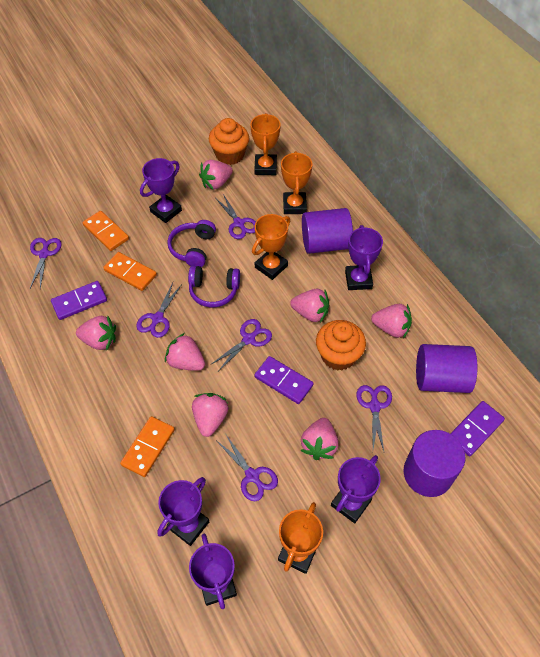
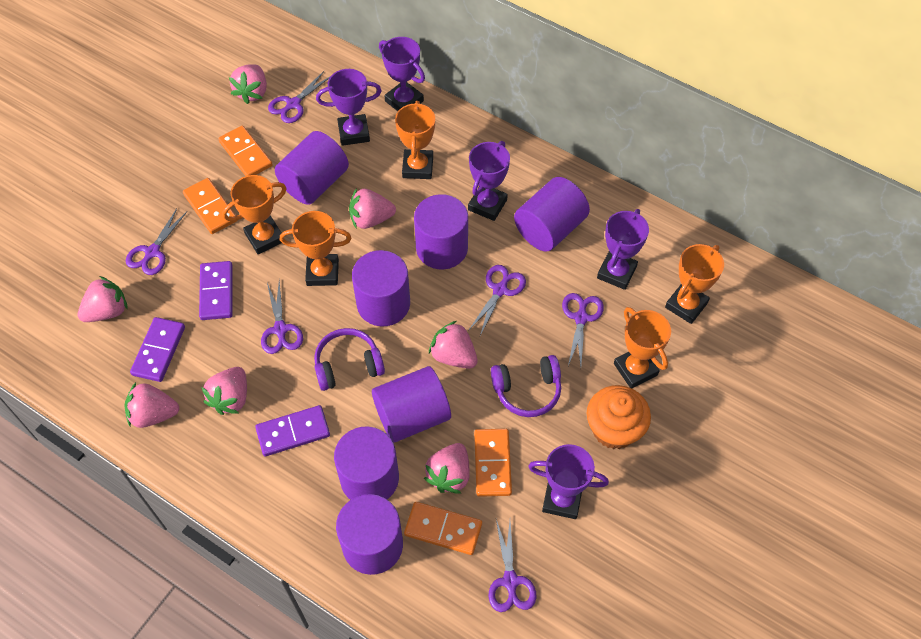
orange cupcake: [209,118,249,165] [316,320,366,371] = 2 -> [587,385,651,449] = 1
orange domino: [82,211,129,251] [103,252,157,291] [120,416,175,477] = 3 -> [183,178,237,234] [218,126,273,176] [404,502,482,555] [474,429,512,497] = 4
orange trophy: [250,113,281,175] [252,214,290,280] [278,502,323,574] [281,151,312,214] = 4 -> [222,175,287,254] [280,211,351,286] [395,101,435,179] [614,307,671,388] [665,244,724,324] = 5
purple cylinder: [302,208,353,254] [404,430,465,497] [416,344,478,393] = 3 -> [275,131,349,205] [334,427,399,500] [336,494,403,575] [352,250,410,326] [372,366,451,442] [414,194,468,270] [514,177,590,252] = 7

